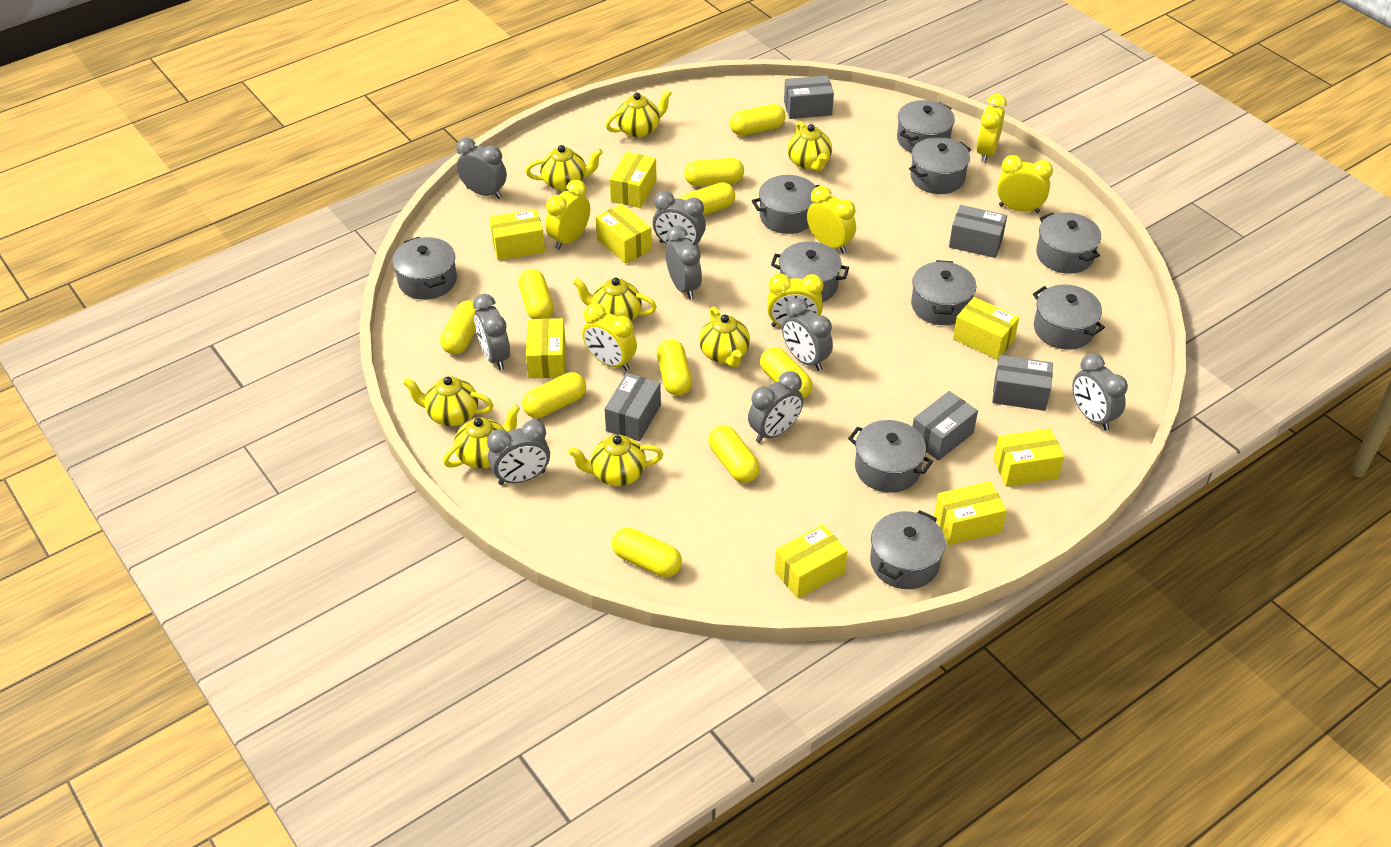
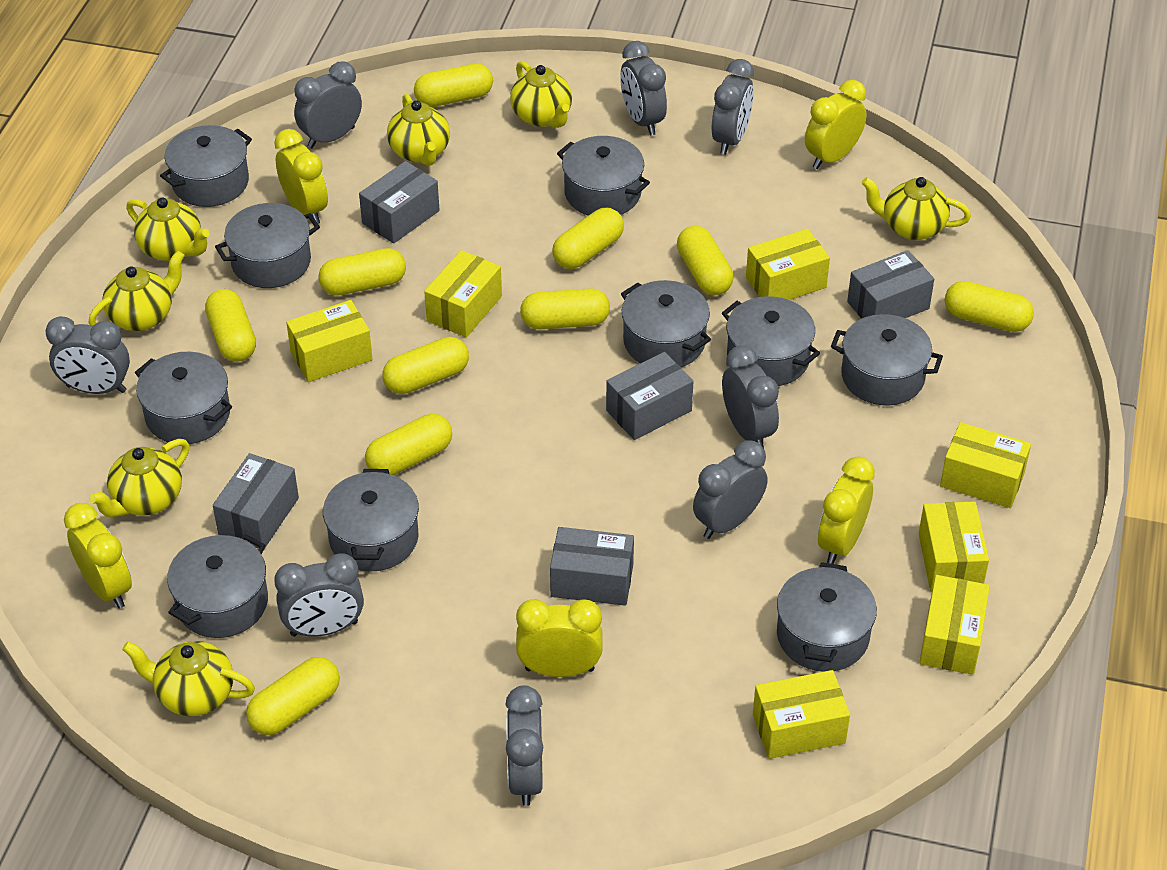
yellow box: [489,209,545,260] [526,318,566,378] [596,204,652,264] [610,152,657,208] [774,524,847,598] [934,481,1007,545] [953,297,1019,360] [993,428,1064,487] = 8 -> [286,300,373,382] [424,250,502,337] [746,229,830,300] [753,670,850,759] [918,501,989,592] [919,575,990,675] [940,422,1031,508] = 7
yellow clock: [545,180,590,249] [582,303,637,371] [767,273,823,327] [807,186,856,253] [976,94,1007,163] [997,155,1053,213] = 6 -> [64,503,132,609] [274,129,328,224] [516,599,603,677] [805,80,867,169] [818,456,875,564] = 5
yellow teapot: [403,376,494,426] [443,404,520,469] [525,145,603,191] [568,435,663,486] [573,278,657,321] [605,89,672,138] [699,306,750,368] [787,121,832,171] = 8 -> [89,251,185,331] [89,439,189,517] [122,641,255,716] [126,197,210,261] [387,94,450,166] [510,61,572,128] [862,177,971,240] = 7

